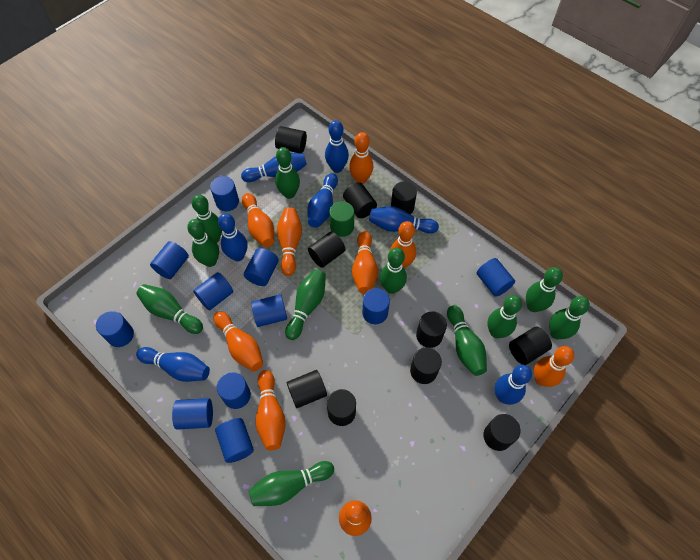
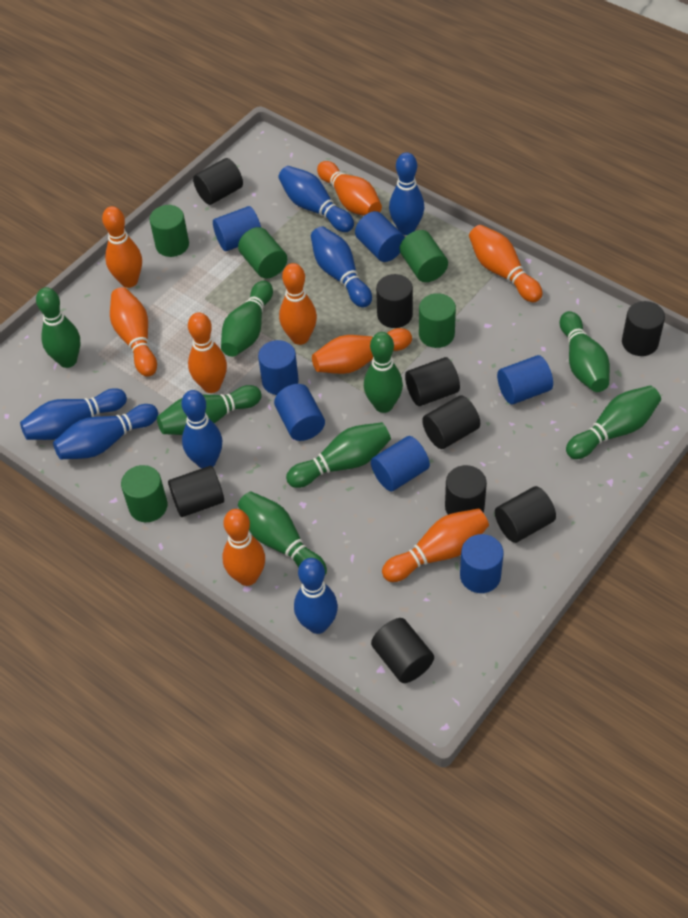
black cylinder: [275,126,307,153] [287,370,327,408] [308,231,345,268] [327,389,356,426] [343,182,377,218] [391,182,417,214] [410,348,442,384] [416,311,447,348] [483,414,520,451] [509,327,552,365] = 10 -> [168,466,224,517] [193,158,243,205] [371,618,434,683] [376,274,413,328] [405,357,460,406] [422,395,480,449] [445,465,487,515] [495,486,556,543] [622,301,665,356] = 9
blue cylinder: [96,311,134,347] [150,241,189,279] [172,398,213,430] [193,272,233,311] [210,176,239,211] [215,418,254,463] [217,372,251,409] [244,248,279,286] [251,294,287,327] [362,288,390,324] [477,258,515,297] = 11 -> [213,206,261,251] [258,340,299,395] [274,384,325,441] [355,211,405,262] [371,436,430,491] [460,534,504,593] [497,355,553,404] = 7
green bowling pin: [136,284,203,334] [187,219,219,267] [192,195,222,243] [248,461,334,506] [275,147,300,199] [285,269,326,340] [380,248,407,294] [447,305,487,376] [487,295,522,338] [526,267,563,312] [549,296,590,340] = 11 -> [36,287,80,368] [157,385,262,435] [221,281,273,357] [238,491,327,575] [286,422,391,488] [364,332,403,413] [560,311,610,392] [566,386,661,459] = 8
green cylinder: [329,201,354,237] = 1 -> [121,465,168,522] [150,205,189,257] [238,227,287,279] [400,230,448,282] [419,293,456,348] = 5

